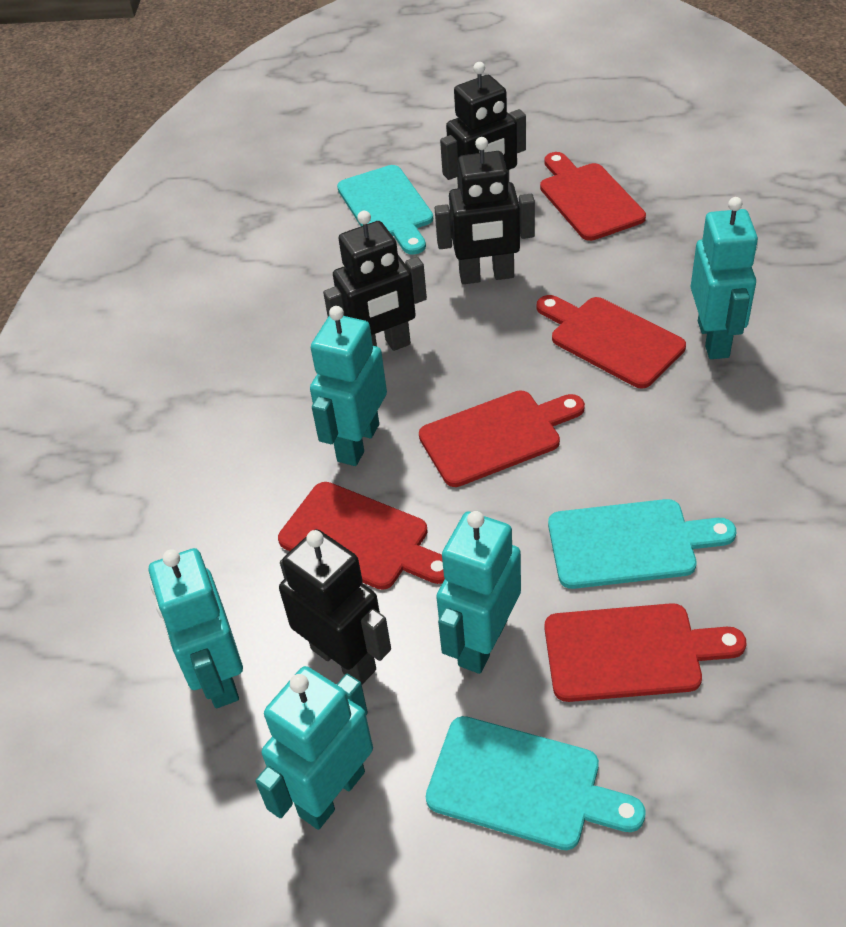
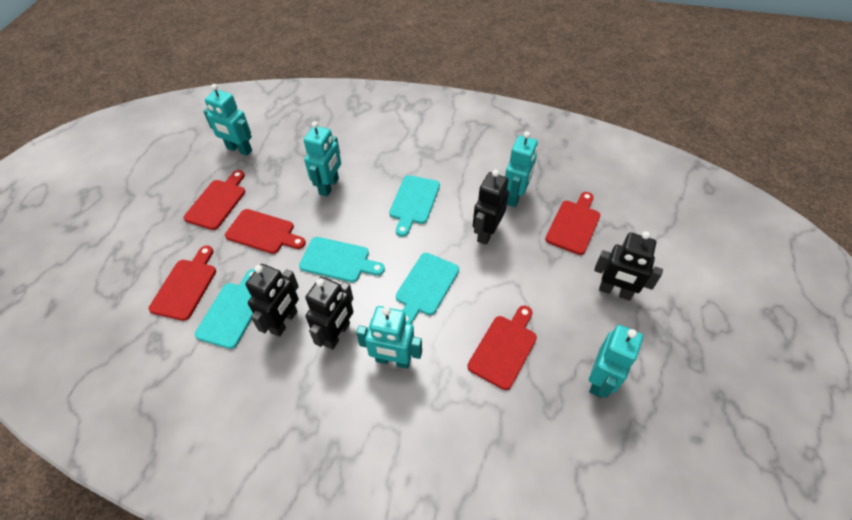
turquoise cutting board: [337,165,433,255] [426,716,645,850] [548,499,736,589] = 3 -> [195,269,255,349] [299,237,385,282] [389,175,440,237] [396,253,459,324] = 4

